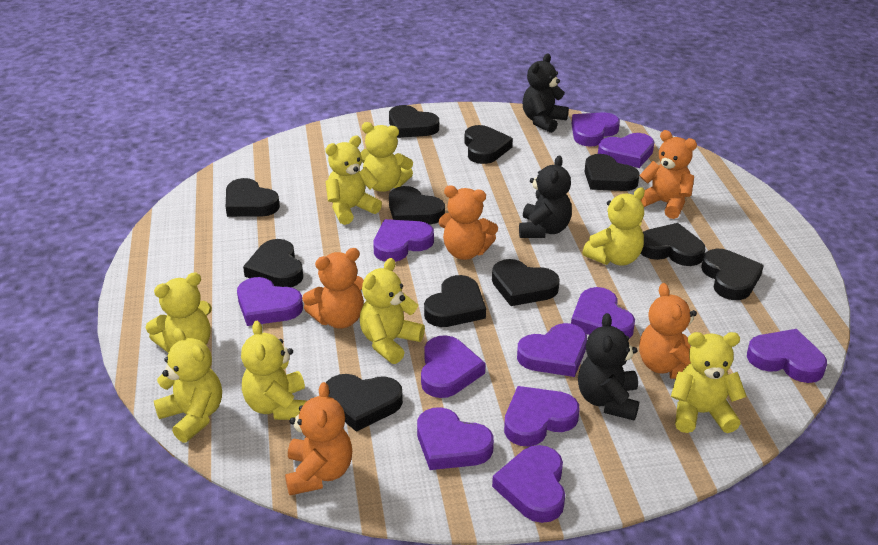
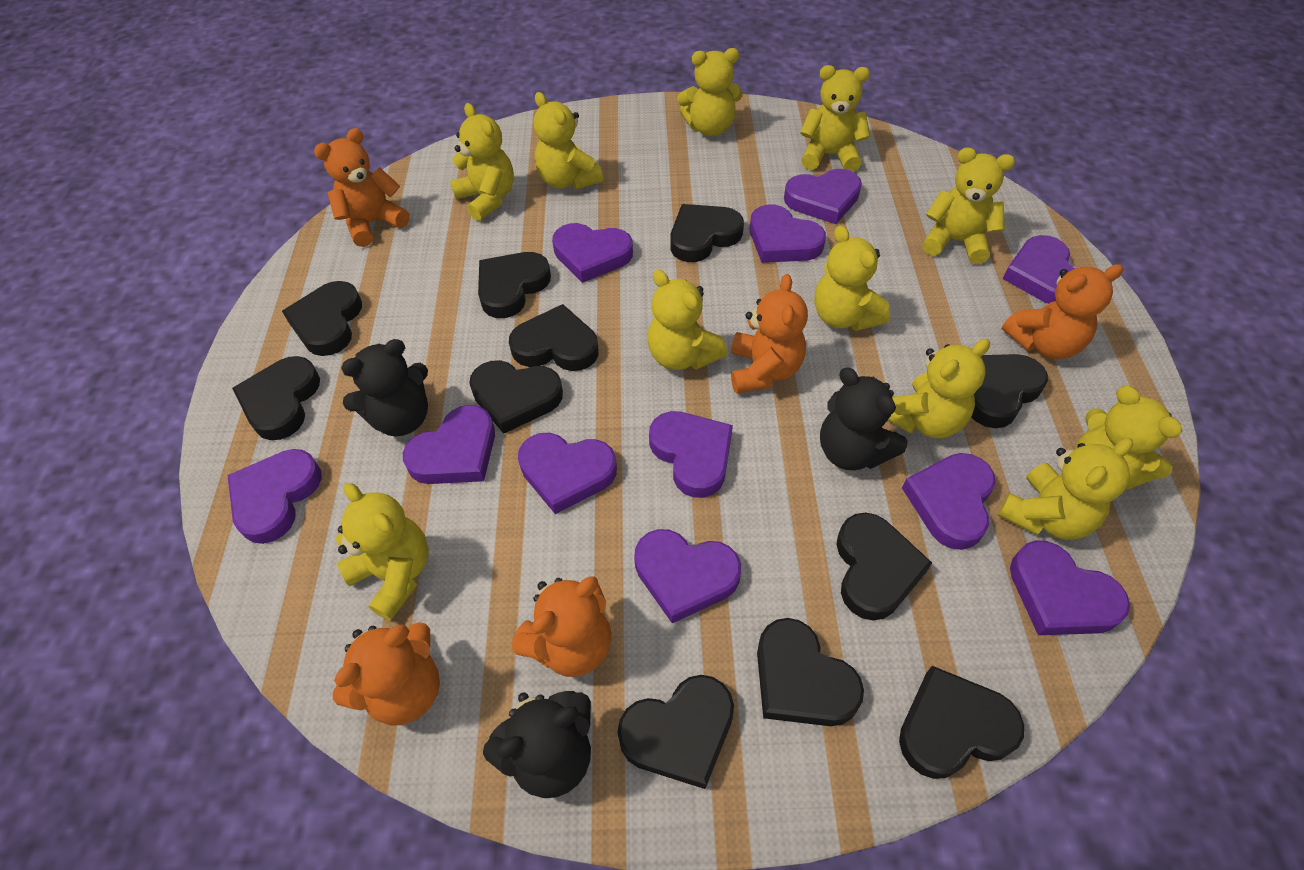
yellow teddy bear: [146,272,212,353] [154,328,222,443] [241,321,307,420] [325,136,382,225] [359,258,425,364] [361,122,413,192] [582,187,645,266] [671,332,747,433] = 8 -> [336,483,429,621] [450,103,514,221] [533,92,603,190] [647,270,728,370] [677,48,743,136] [800,65,870,172] [814,225,890,331] [888,339,990,439] [923,147,1015,264] [998,438,1133,540] [1074,386,1182,491] = 11

